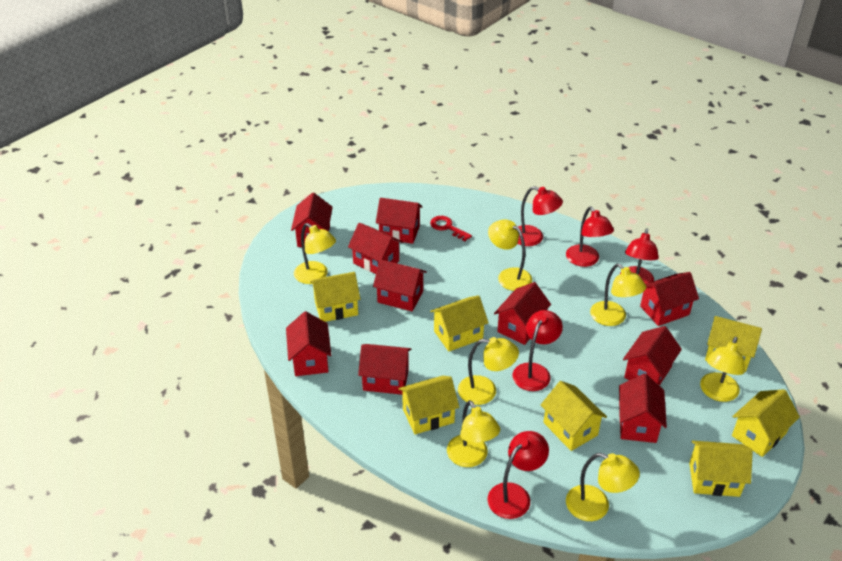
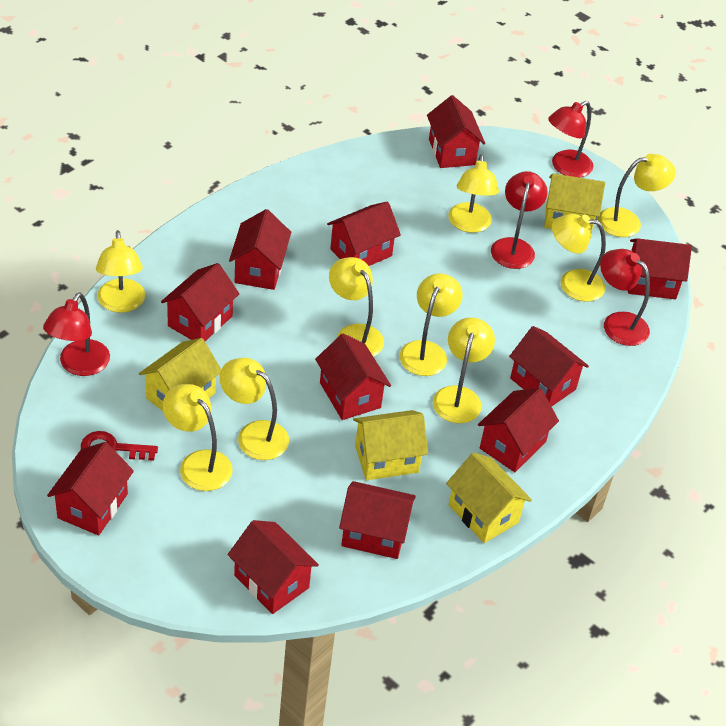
red house: [286,311,331,376] [291,193,333,247] [348,223,403,274] [358,344,411,395] [373,260,427,311] [376,198,423,244] [494,282,551,345] [619,374,667,443] [623,326,682,386] [640,272,699,326] = 10 -> [47,442,134,535] [161,263,240,341] [228,520,319,614] [229,209,291,290] [315,333,391,420] [327,201,401,266] [339,481,416,559] [427,95,485,168] [478,388,559,472] [509,326,589,407] [628,238,692,299] = 11
red lamp: [487,431,549,519] [512,310,563,391] [517,186,563,246] [566,206,614,267] [620,229,659,284] = 5 -> [43,293,110,376] [491,171,548,269] [548,101,593,178] [600,249,650,346] = 4
yellow house: [310,272,361,322] [398,376,459,434] [430,295,489,351] [541,381,607,451] [689,441,753,497] [705,316,762,372] [732,389,800,457] = 7 -> [139,338,221,411] [353,410,428,480] [446,452,532,543] [544,173,605,231] = 4
yellow lamp: [294,223,336,284] [447,400,500,467] [458,337,519,405] [488,219,532,291] [566,453,640,521] [590,264,646,326] [700,337,745,402] = 7 -> [96,230,145,313] [163,384,233,491] [220,358,289,460] [329,257,384,357] [399,273,463,376] [433,317,495,423] [448,154,499,233] [552,214,606,302] [598,154,676,237] = 9

